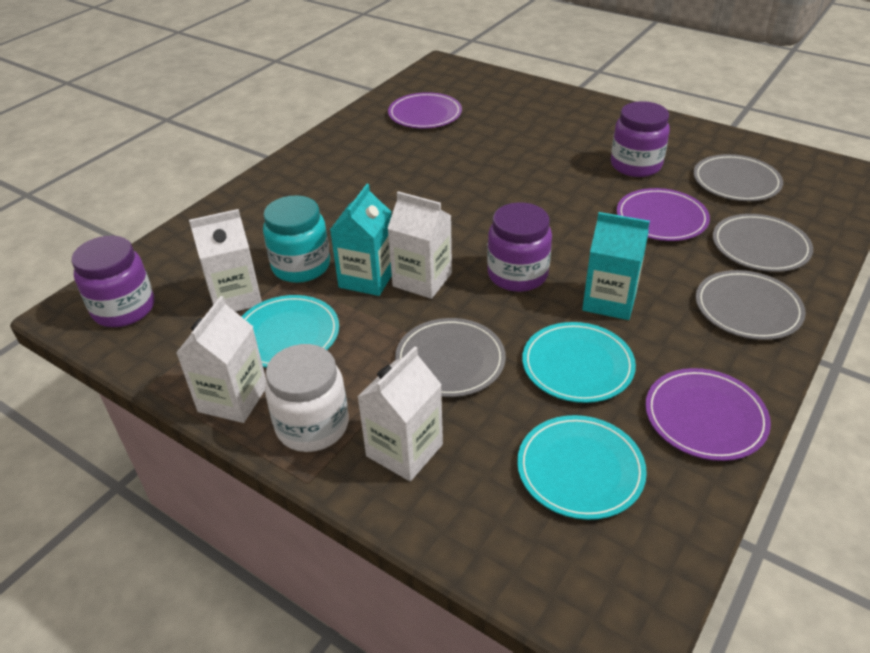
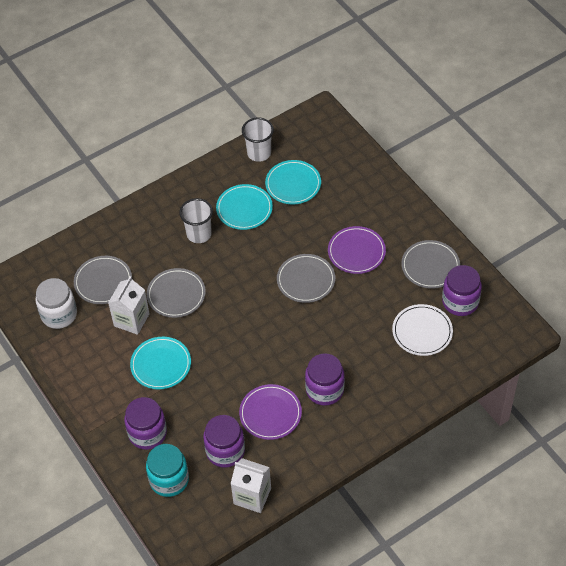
purple jar: [72,236,154,327] [487,202,552,292] [611,101,670,177] = 3 -> [124,397,167,450] [203,415,245,468] [305,353,345,406] [442,265,482,316] = 4
purple plate: [388,92,462,128] [617,188,710,241] [645,368,771,461] = 3 -> [239,384,302,440] [328,226,386,274] = 2
turquoise carton: [330,184,392,296] [582,212,650,320] = 2 -> none = 0
white carton: [176,296,266,423] [189,209,262,312] [357,346,443,481] [387,191,452,299] = 4 -> [108,276,150,335] [231,458,271,513] = 2
white cup: none = 0 -> [179,198,213,243] [242,118,274,162] = 2
white plate: none = 0 -> [392,304,453,356] = 1

